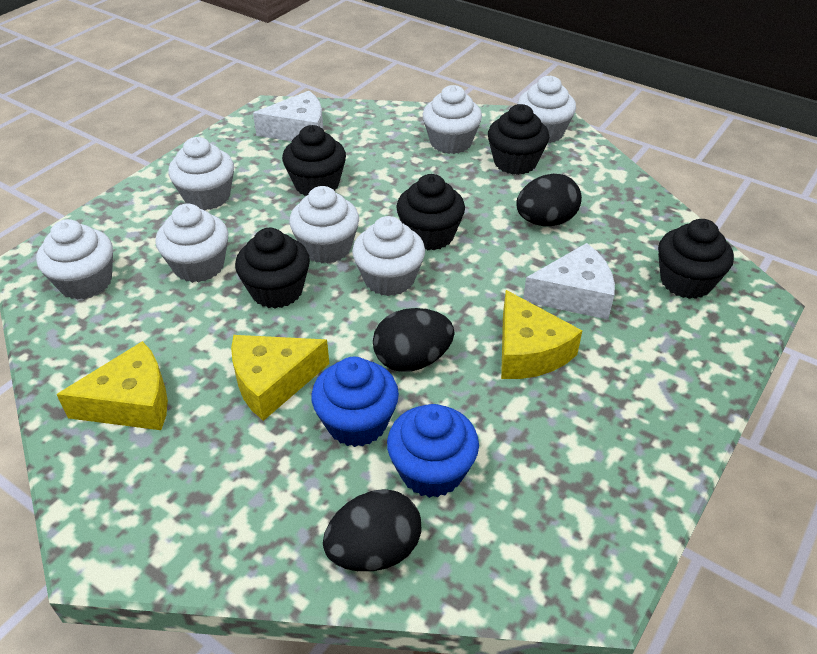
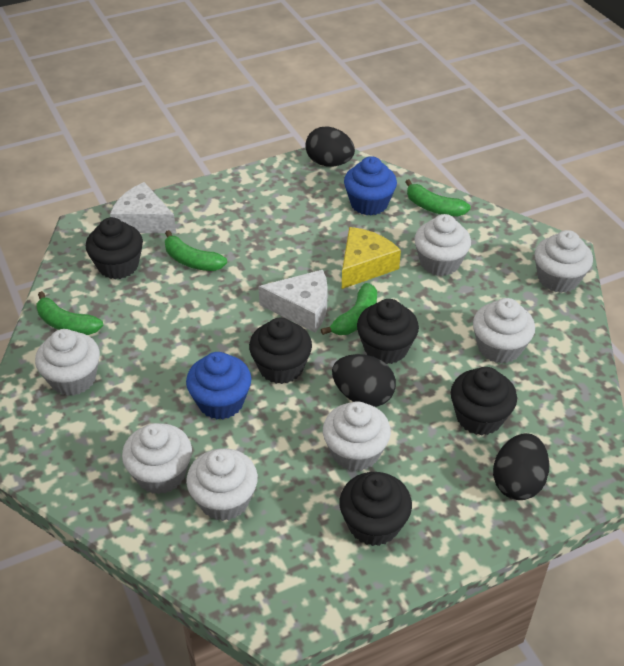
green banana: none = 0 -> [36,291,103,335] [165,230,227,271] [321,283,377,335] [405,179,471,216] = 4
yellow cheese: [56,341,168,430] [231,335,329,421] [501,290,582,379] = 3 -> [342,227,401,289] = 1

